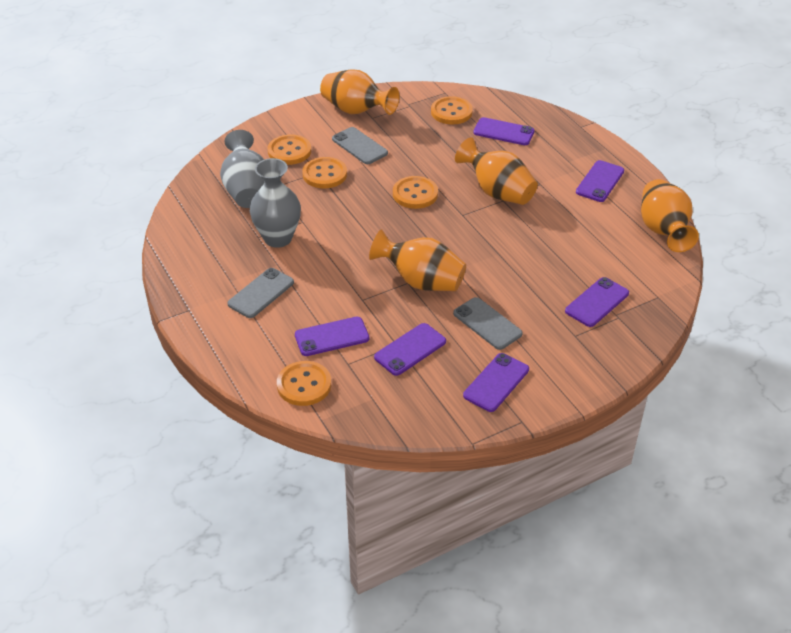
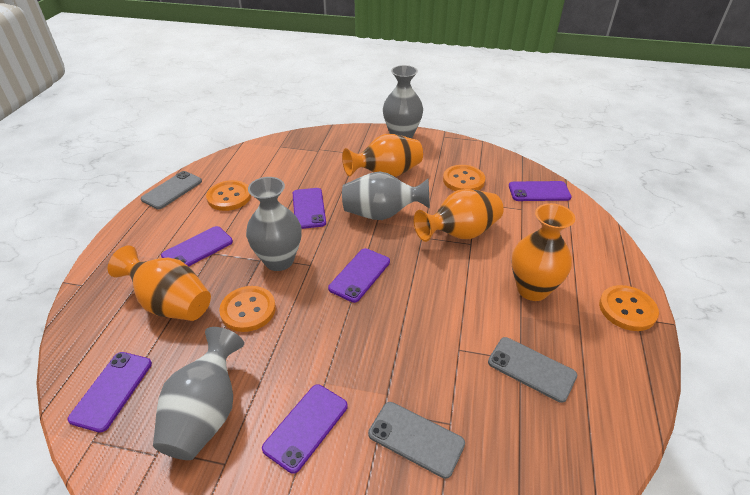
grey vase: [220,130,265,208] [250,158,301,248] = 2 -> [153,327,244,460] [246,177,302,271] [342,171,430,220] [383,65,423,138] = 4
orange button: [268,135,311,165] [277,361,331,406] [302,157,347,188] [393,176,438,209] [431,96,473,124] = 5 -> [206,180,251,211] [219,286,276,332] [443,165,485,191] [599,285,659,331] = 4

